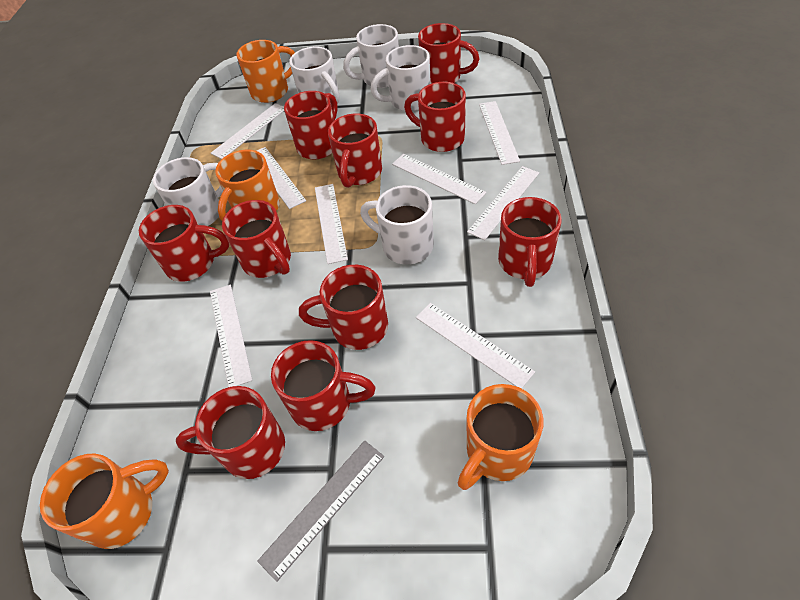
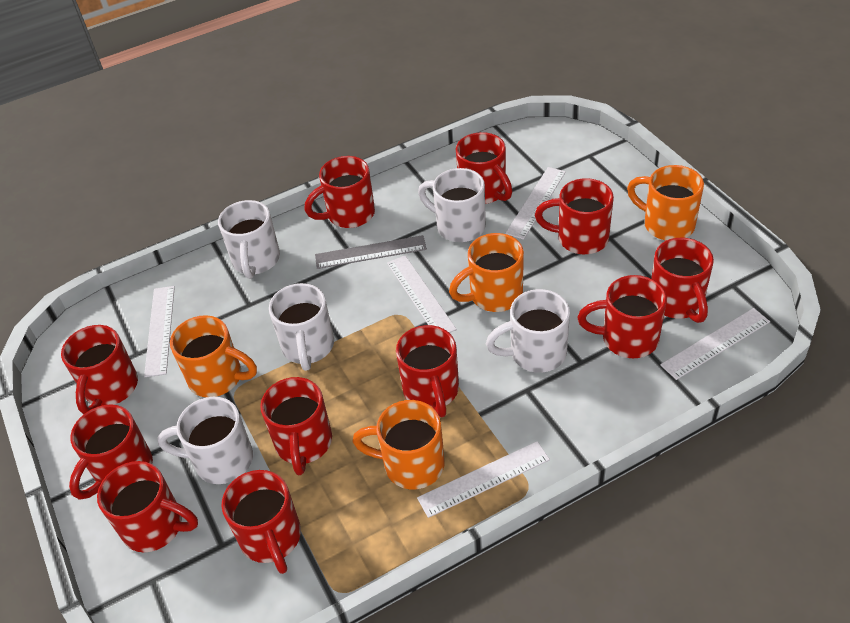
red mug: [139,205,229,282] [176,386,285,479] [222,200,291,278] [271,340,376,431] [284,91,338,159] [299,265,388,350] [328,113,382,188] [404,82,466,152] [418,23,479,84] [498,197,562,287] = 10 -> [61,325,138,414] [69,404,153,500] [97,461,198,552] [221,470,301,574] [260,377,332,475] [304,156,375,228] [396,325,459,417] [456,132,512,204] [535,178,614,254] [577,275,667,358] [651,238,714,323] = 11
white ruler: [210,285,252,387] [211,103,284,159] [257,147,306,209] [315,184,348,264] [392,154,486,204] [416,303,535,389] [467,166,539,240] [479,101,520,165] = 8 -> [144,286,175,377] [387,255,457,333] [417,441,550,518] [505,167,566,240] [660,308,770,380] = 5

